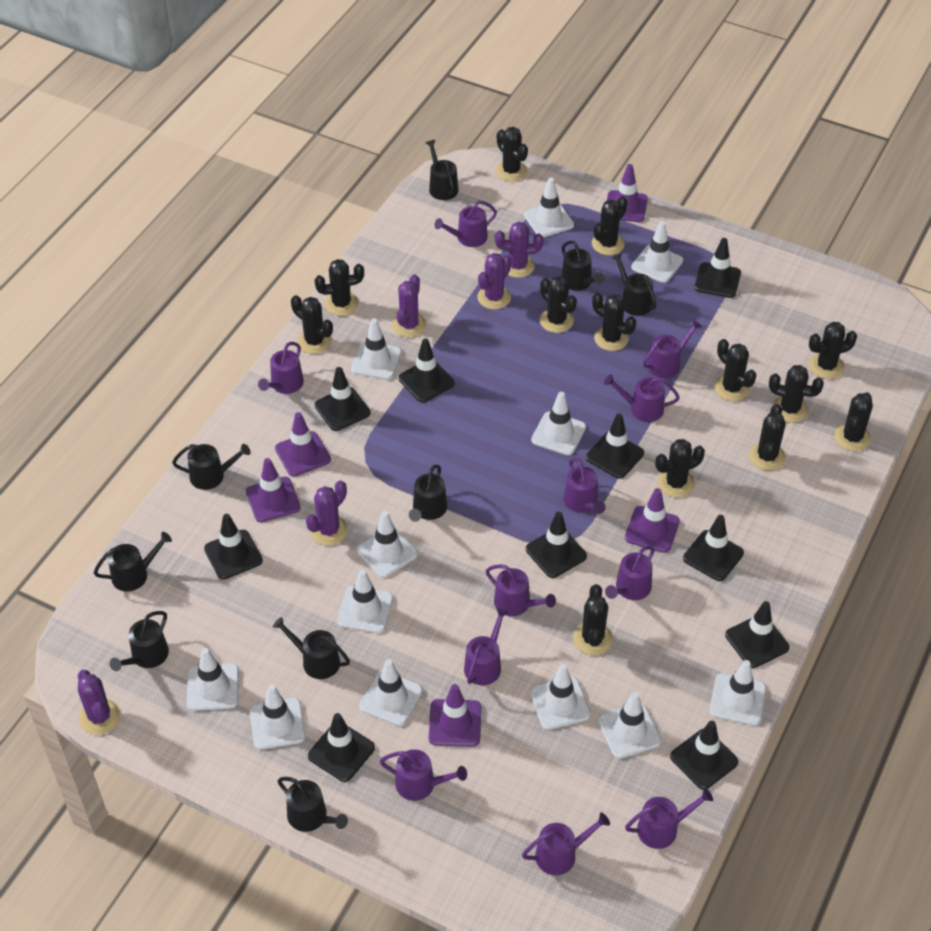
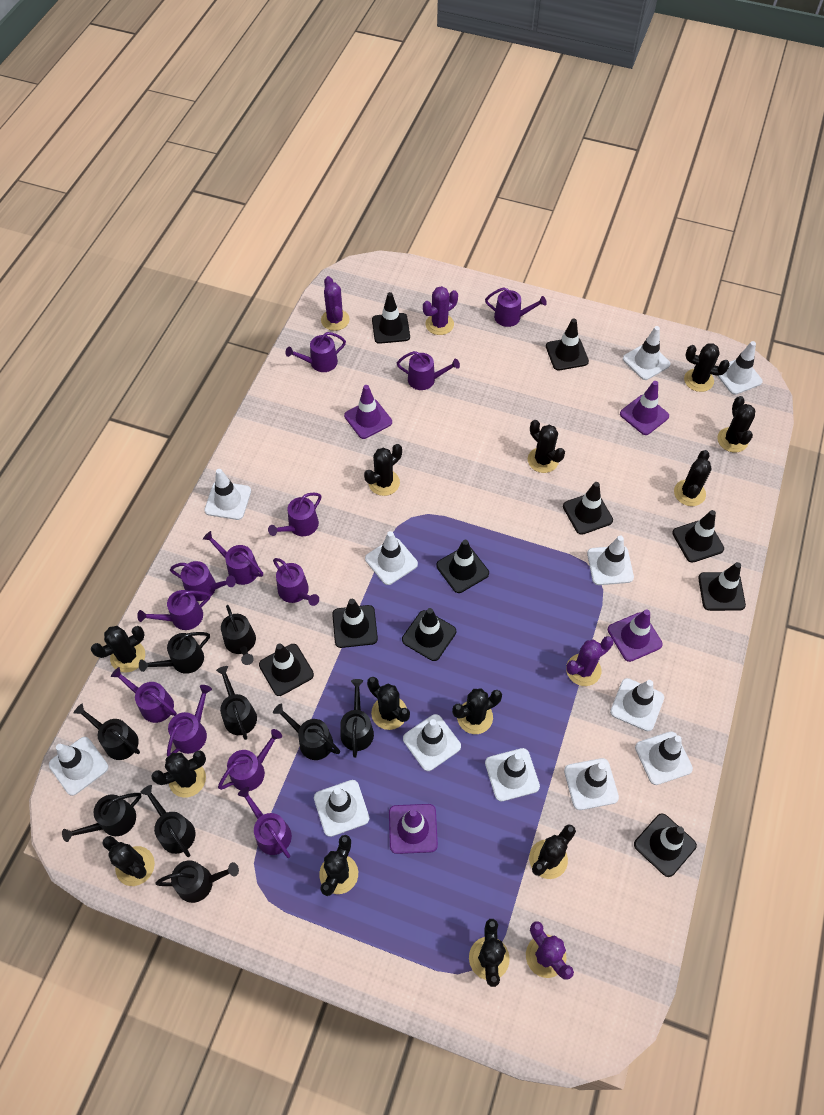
purple cactus: [78,670,120,735] [306,480,348,545] [392,274,427,338] [477,253,511,309] [495,222,544,278] = 5 -> [321,276,350,331] [423,286,458,335] [526,921,574,979] [566,636,613,686] = 4
purple traffic cone: [246,458,301,522] [275,412,331,477] [429,684,481,747] [607,164,648,222] [625,488,680,553] = 5 -> [344,385,392,439] [389,804,438,854] [608,609,663,662] [620,381,669,435] = 4
purple watering can: [258,342,304,394] [380,749,467,801] [434,201,497,247] [464,608,509,685] [486,564,556,616] [522,812,610,875] [563,458,606,514] [604,374,680,422] [605,546,655,600] [625,788,713,849] [643,319,703,378] = 11 -> [111,667,177,723] [137,590,211,630] [167,685,212,756] [170,561,236,601] [203,531,263,585] [218,729,282,791] [238,787,292,858] [268,493,321,536] [273,558,319,606] [286,332,346,372] [397,351,460,390] [485,288,547,327] = 12

